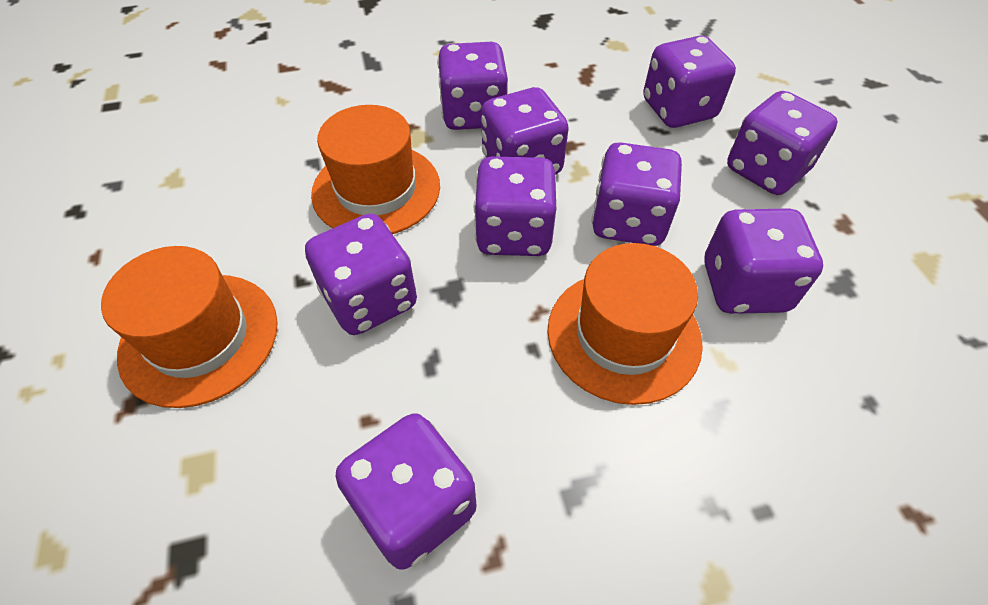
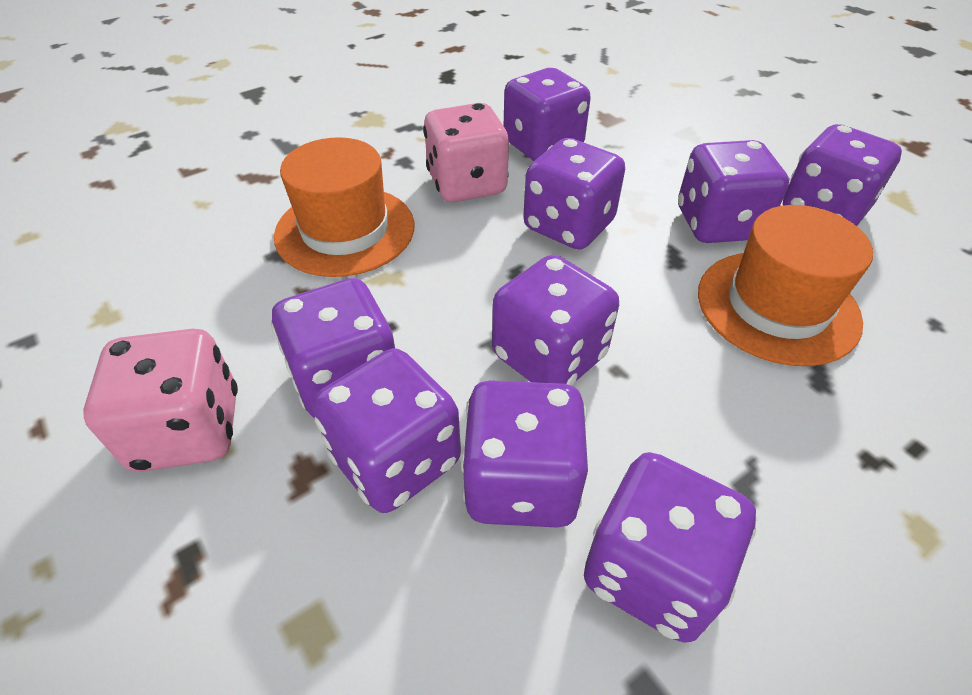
orange hat: [101,246,278,408] [311,105,440,234] [548,243,703,405] = 3 -> [274,137,414,277] [698,205,873,366] = 2
pink dice: none = 0 -> [83,329,238,472] [423,103,509,203] = 2

